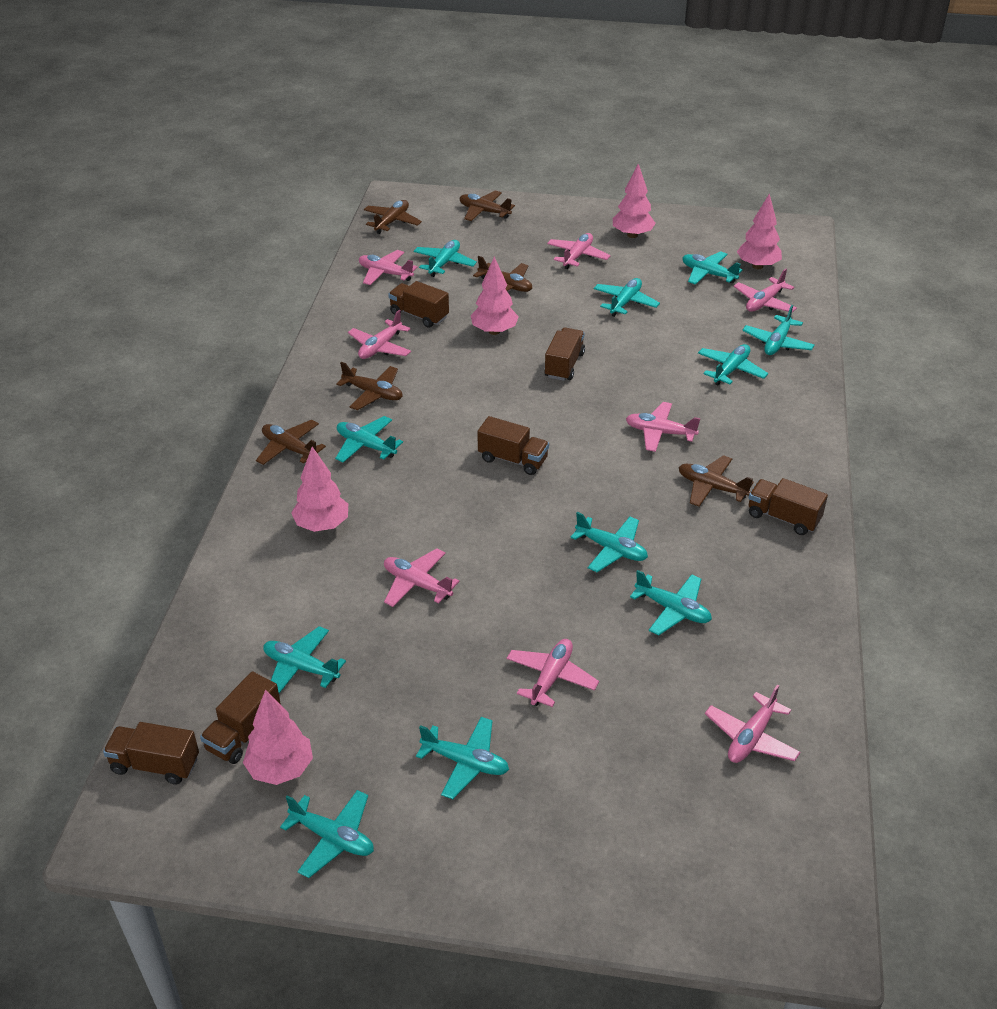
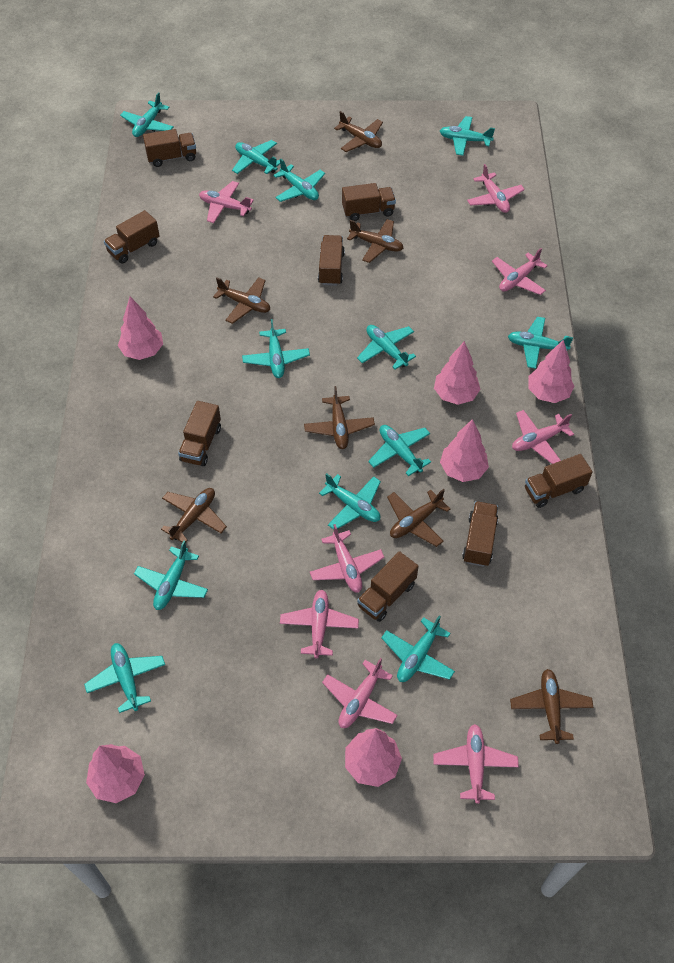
brown plane: [256,420,326,465] [336,362,403,410] [364,200,422,234] [460,191,515,221] [473,256,532,292] [679,455,754,507] = 6 -> [161,488,227,543] [213,277,270,324] [304,386,375,449] [334,111,383,152] [347,219,403,263] [387,489,450,547] [510,669,593,744] = 7
brown truck: [103,722,199,785] [200,671,281,764] [388,281,449,328] [477,416,549,475] [544,327,585,381] [749,478,828,535] = 6 -> [104,210,160,264] [143,129,196,167] [178,401,221,466] [318,235,345,286] [342,183,396,221] [357,551,419,622] [462,501,498,567] [525,454,592,508] = 8
pink tree: [243,690,313,785] [291,446,348,532] [471,257,519,335] [613,164,656,238] [737,193,782,269] = 5 -> [86,744,145,803] [118,297,163,360] [345,728,402,787] [434,341,481,405] [440,419,489,482] [528,339,574,403] = 6
turquoise plane: [263,626,346,693] [280,790,374,878] [335,416,403,462] [413,240,477,277] [416,717,509,799] [570,512,648,572] [594,278,660,317] [630,570,712,636] [682,251,742,285] [698,344,768,385] [742,305,815,355] = 11 -> [84,643,165,713] [120,92,174,137] [134,541,208,610] [232,140,280,174] [242,319,310,378] [273,159,325,202] [319,473,381,530] [357,325,416,370] [368,425,431,476] [381,615,455,682] [440,116,495,156] [508,317,573,369] = 12

